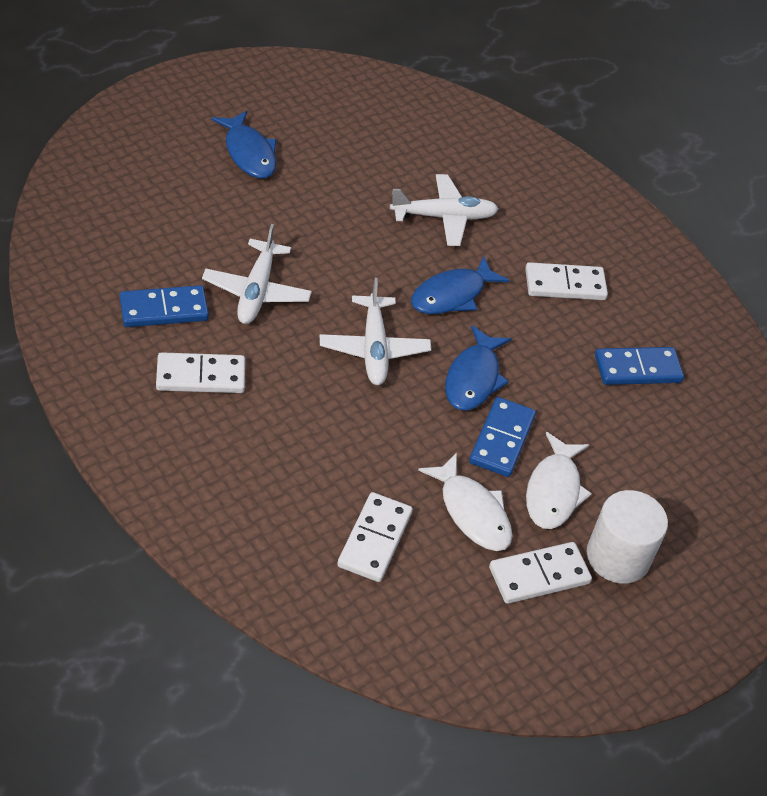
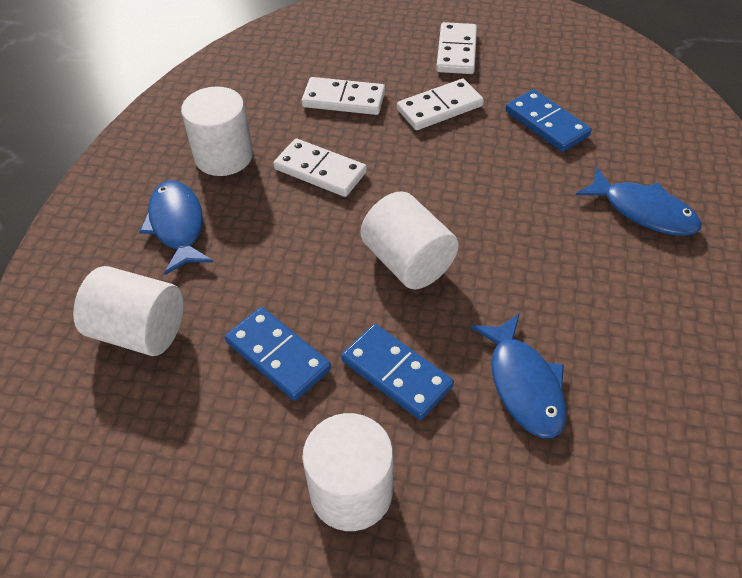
white cylinder: [587,490,668,584] = 1 -> [73,266,184,356] [181,86,253,176] [302,413,393,531] [360,191,459,289] = 4
white fish: [418,453,513,551] [526,432,592,529] = 2 -> none = 0
white plane: [202,224,312,324] [320,278,431,385] [390,174,499,246] = 3 -> none = 0

